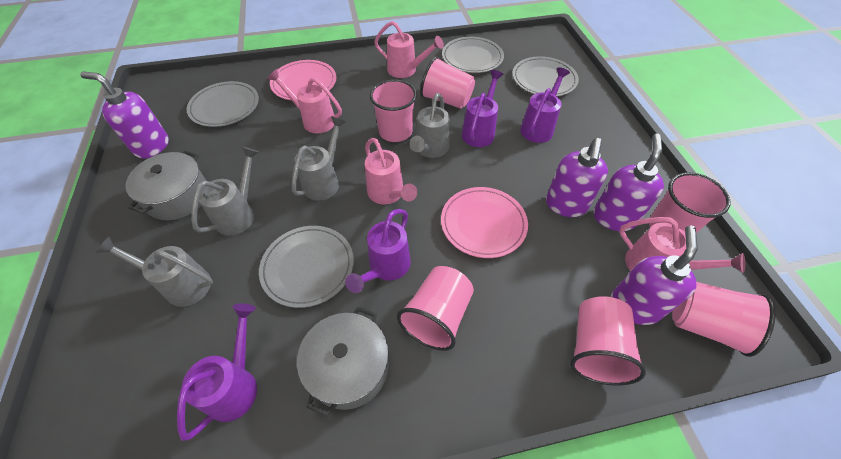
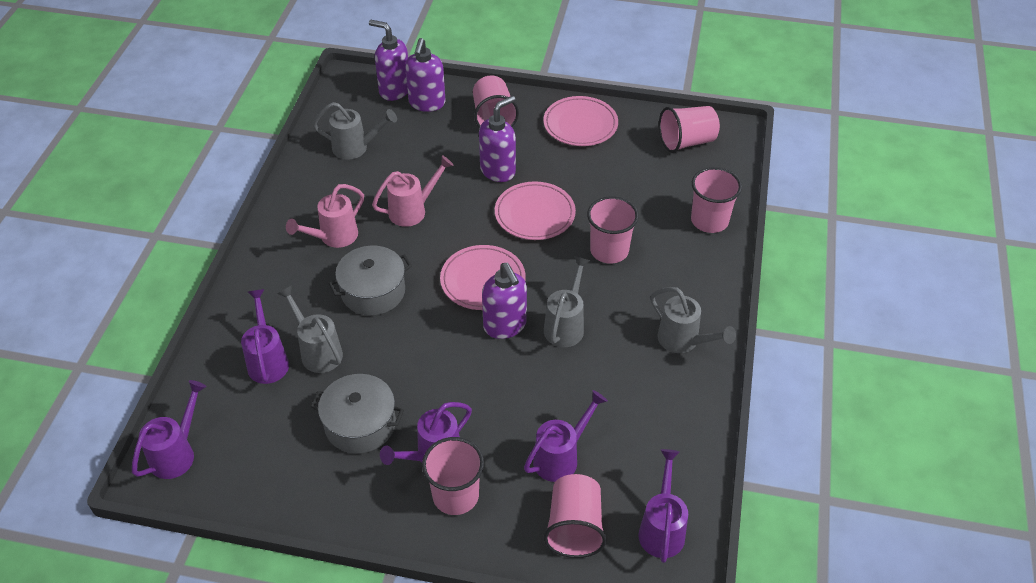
grey plate: [187,81,259,127] [259,226,354,308] [442,37,504,73] [512,56,579,97] = 4 -> none = 0
pink plate: [270,60,337,101] [441,187,528,258] = 2 -> [440,245,526,310] [495,181,576,240] [543,96,618,146] = 3
pink watering can: [267,69,342,133] [365,138,417,204] [374,21,444,78] [619,217,745,273] = 4 -> [286,184,364,248] [372,155,454,227] = 2
purple watering can: [177,303,257,441] [345,209,411,293] [462,70,504,147] [520,67,570,143] = 4 -> [132,380,207,479] [241,289,289,384] [380,402,472,465] [524,390,608,482] [638,449,688,563] = 5

